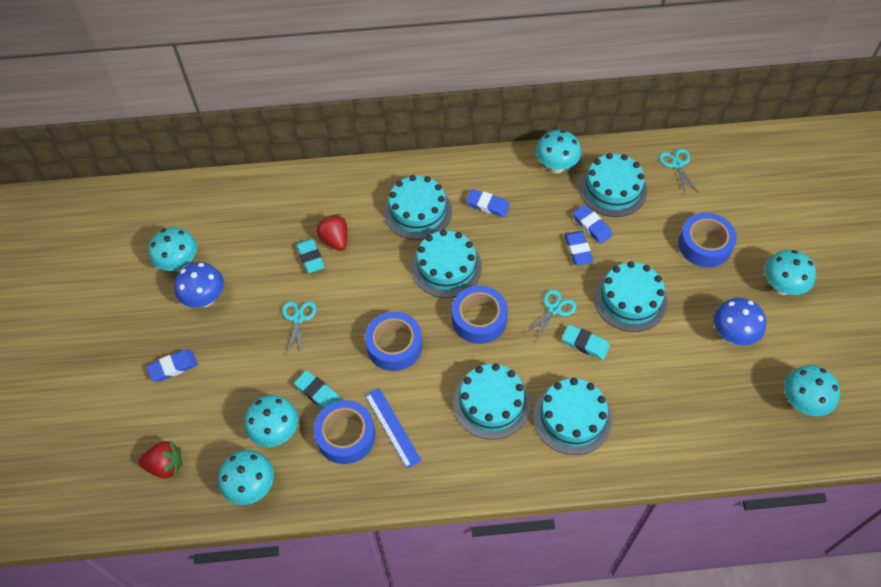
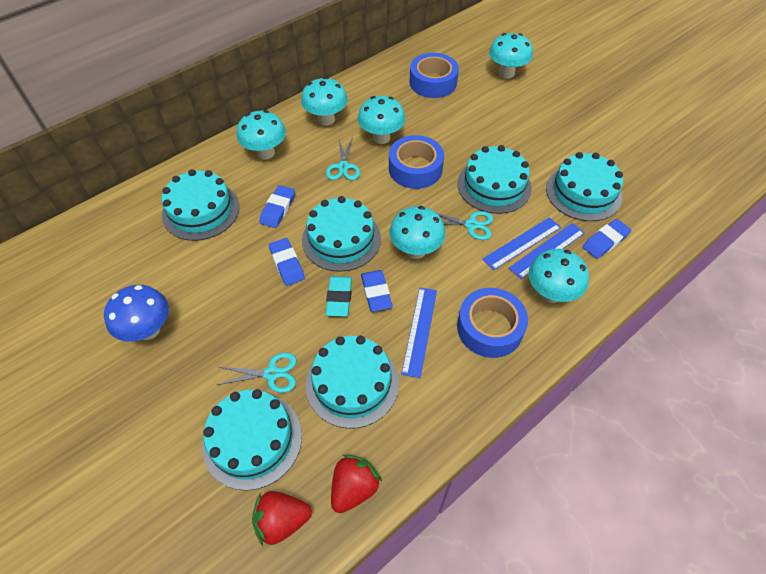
blue mushroom: [174,262,224,307] [714,298,766,345] = 2 -> [104,285,169,342] = 1
blue ruler: [365,388,422,469] = 1 -> [401,288,437,378] [482,217,561,270] [509,223,585,279] = 3
blue tape: [314,400,375,464] [365,312,422,371] [452,286,508,344] [678,213,737,267] = 4 -> [389,135,444,189] [409,53,459,98] [457,288,528,358] = 3
turquoise eraser: [294,370,341,409] [296,239,325,273] [562,325,610,360] = 3 -> [325,276,352,317] = 1

